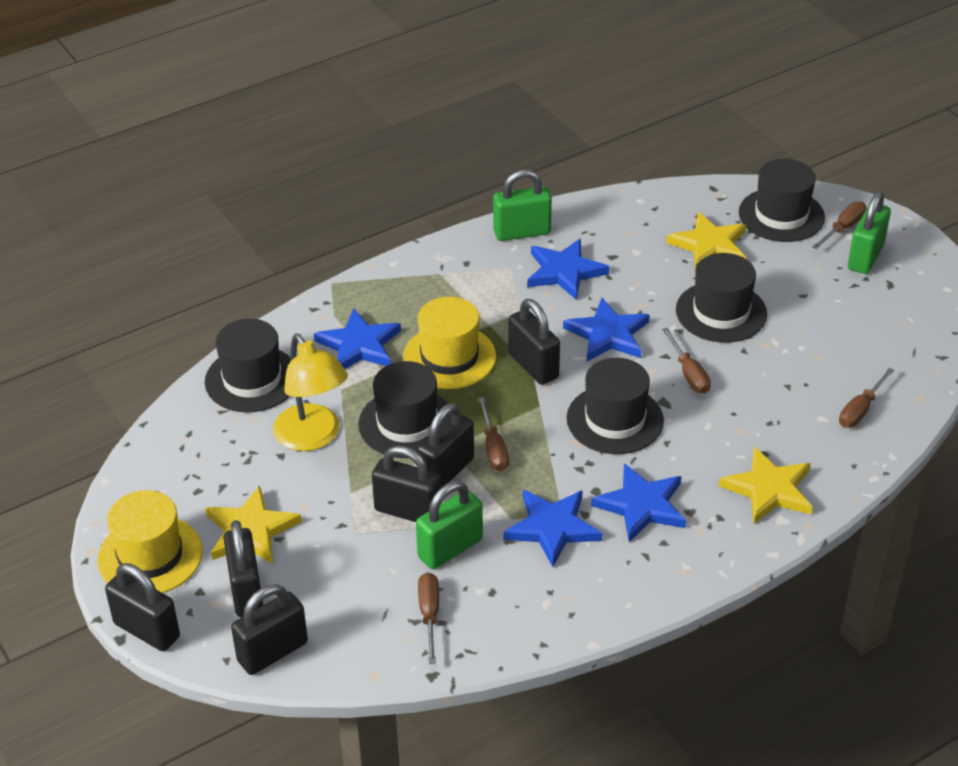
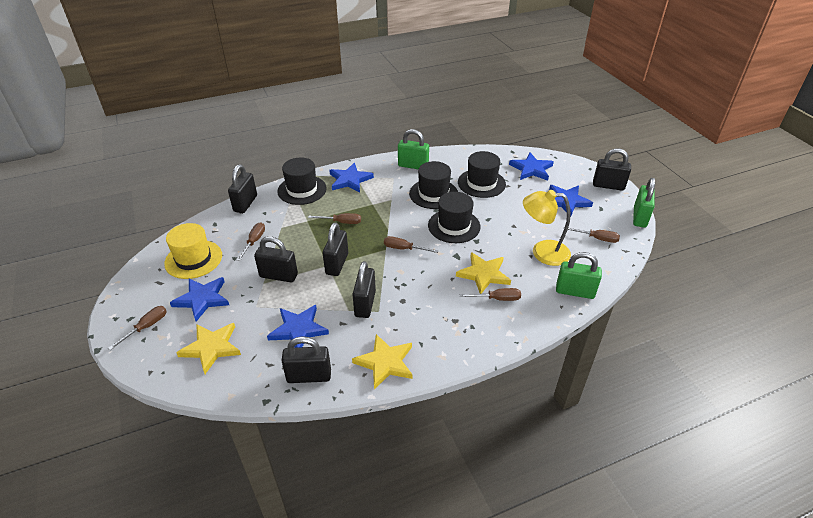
black hat: [205,319,291,412] [358,361,451,458] [567,358,664,454] [676,253,767,343] [739,159,825,242] = 5 -> [277,158,327,205] [409,161,458,209] [428,192,481,243] [458,151,506,198] = 4
brown screwdriver: [418,573,439,664] [478,397,509,471] [662,328,711,394] [812,201,867,250] [839,368,895,428] = 5 -> [108,306,167,350] [237,223,265,261] [308,213,361,224] [384,236,439,253] [460,288,521,301] [563,227,620,243] = 6
yellow hat: [97,490,203,593] [403,297,496,389] = 2 -> [164,223,222,279] = 1

